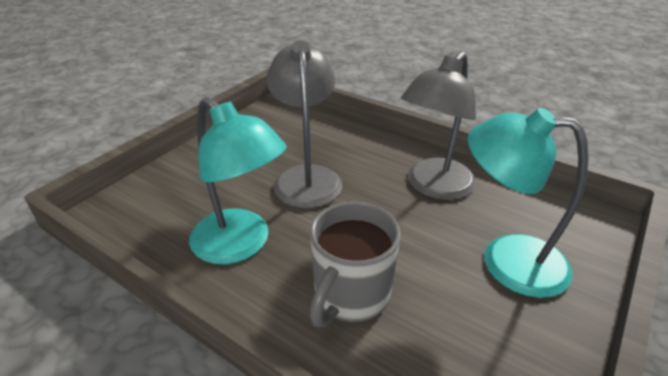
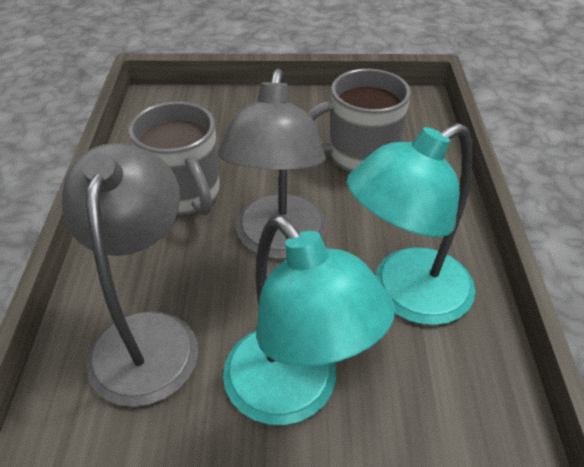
grey mug: [310,202,401,327] = 1 -> [129,102,220,216] [308,69,411,173] = 2

